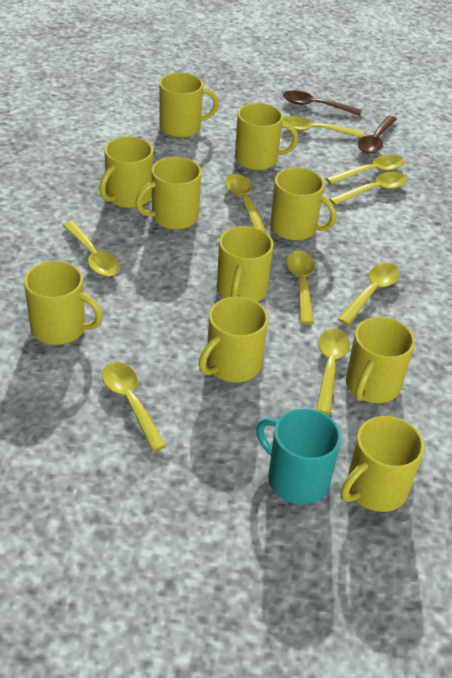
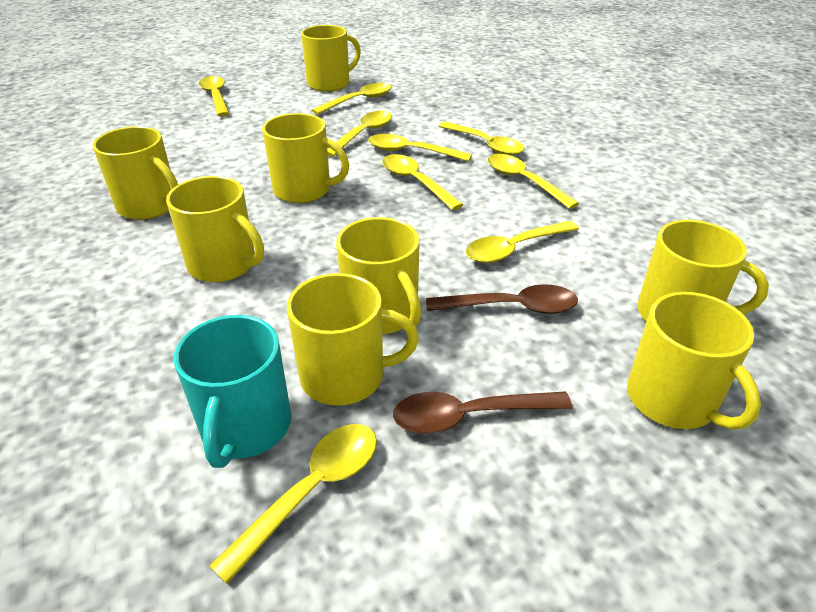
yellow mug: [24,261,103,345] [99,137,153,208] [135,157,202,230] [159,73,219,138] [198,297,268,382] [217,226,274,302] [235,103,298,170] [270,168,337,241] [341,416,424,512] [346,317,415,403] = 10 -> [93,126,178,220] [166,176,264,282] [262,113,349,203] [287,273,419,406] [301,25,361,92] [336,217,421,334] [627,292,761,430] [638,220,769,321] = 8

